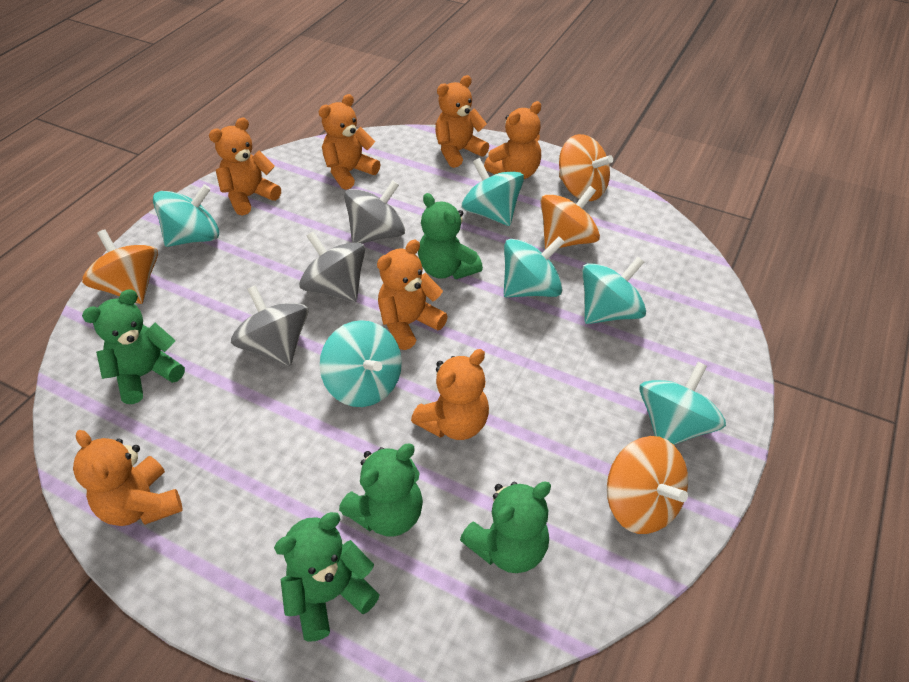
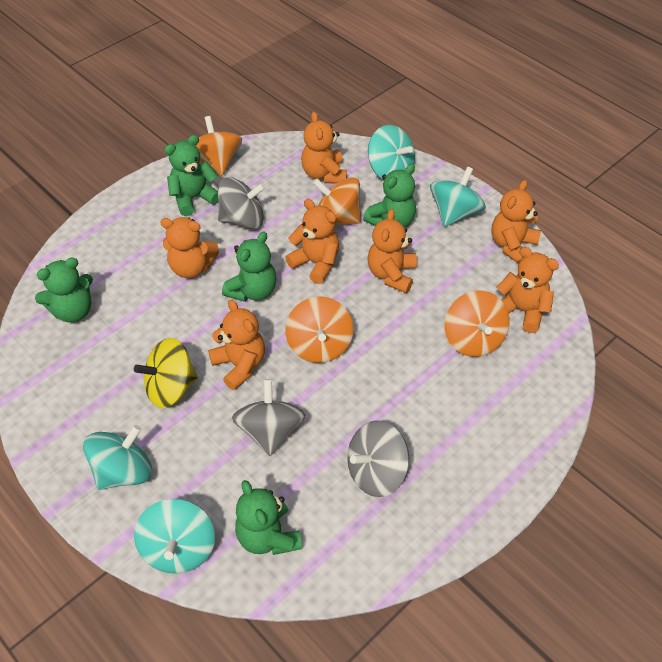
turquoise spinning top: [153,184,219,247] [320,320,402,407] [461,158,524,226] [504,236,565,298] [582,257,646,324] [640,362,726,445] = 6 -> [83,425,152,490] [134,499,215,574] [368,125,415,179] [430,167,486,227] = 4
yellow spinning top: none = 0 -> [134,338,198,408] = 1

